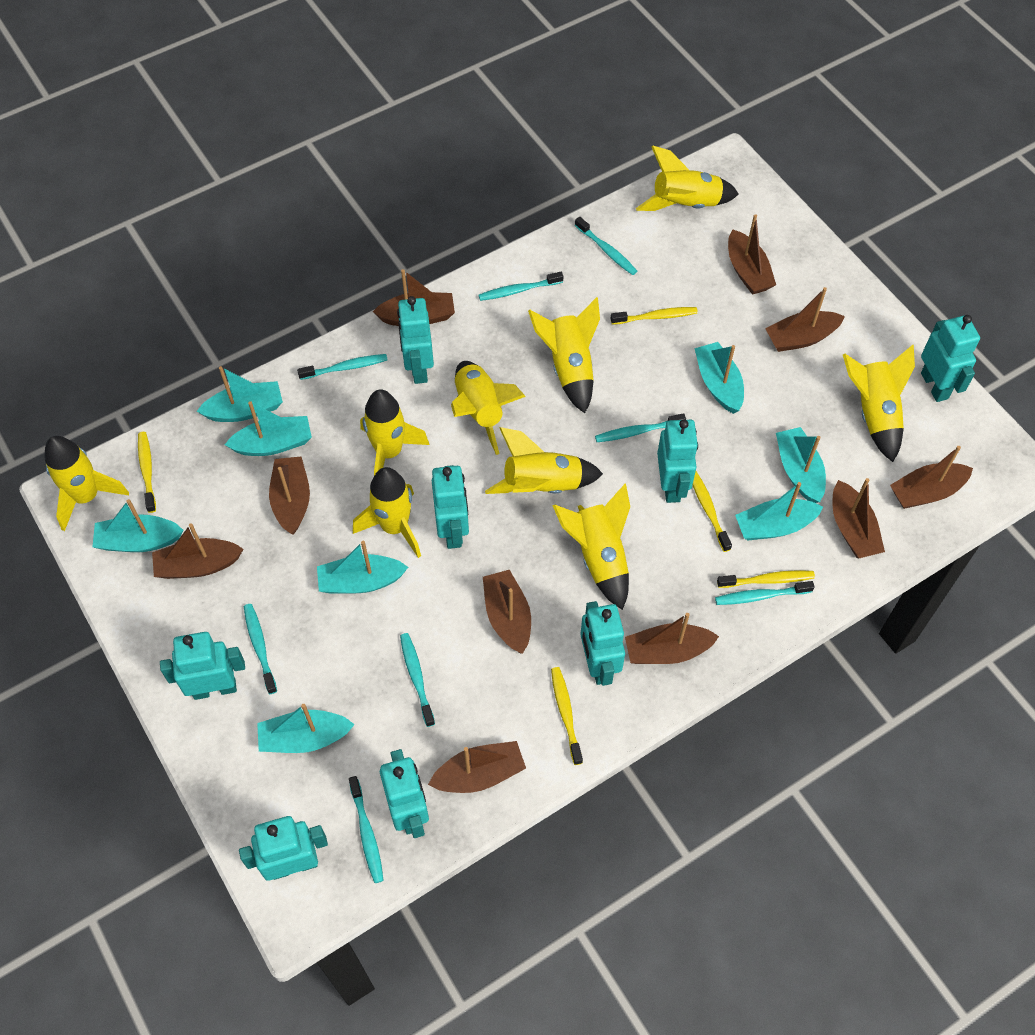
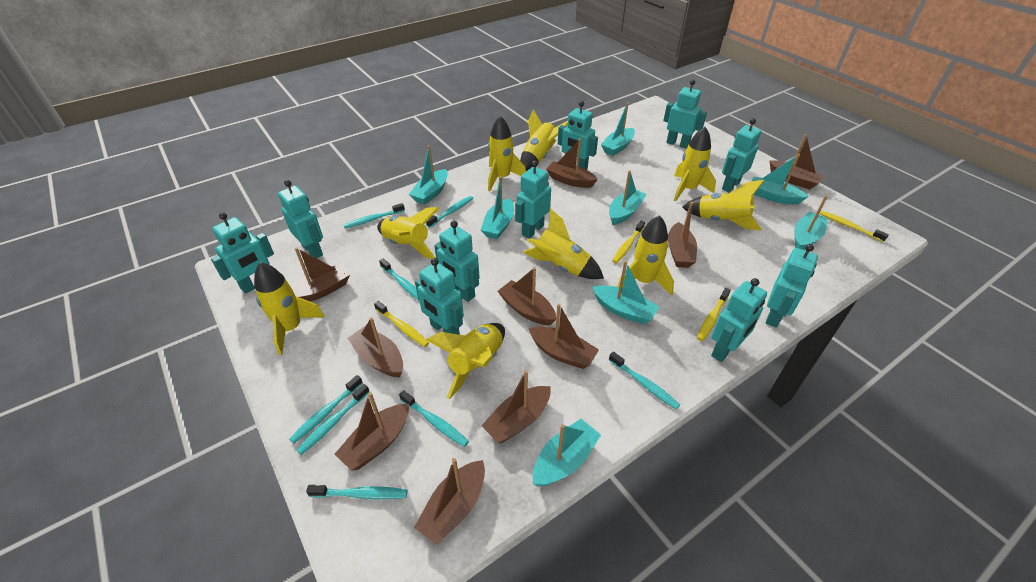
turquoise robot: [160,632,245,700] [239,816,328,881] [380,749,429,838] [397,296,434,384] [432,465,469,549] [580,601,625,686] [657,419,698,503] [921,315,980,402] = 8 -> [211,212,274,294] [278,180,323,258] [415,258,464,335] [434,221,480,302] [515,161,551,239] [558,101,598,170] [663,80,707,149] [711,278,767,362] [722,118,761,192] [766,244,818,328] = 10
yellow toothbrush: [138,432,156,513] [551,667,583,765] [611,307,698,325] [692,471,732,552] [717,570,815,588] = 5 -> [374,301,429,347] [612,221,645,263] [697,288,731,341] [820,211,889,242] = 4

